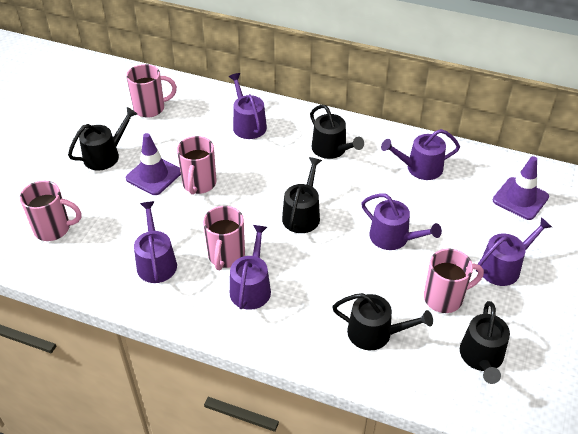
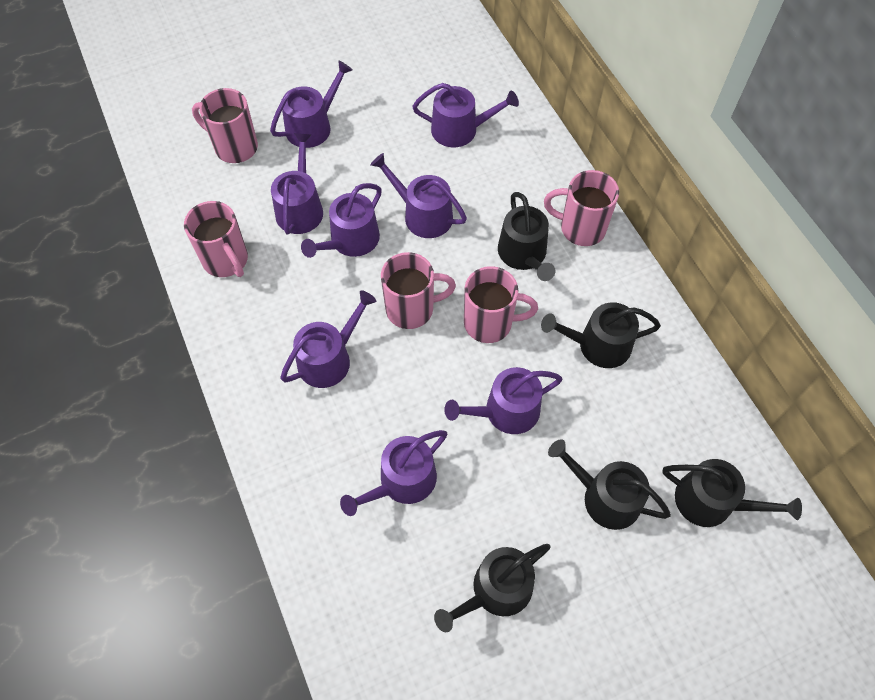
purple traffic cone: [126,133,181,195] [493,156,549,220] = 2 -> none = 0
purple watering can: [134,201,177,283] [229,73,267,139] [230,225,271,310] [361,193,442,250] [381,129,460,180] [476,217,552,286] = 6 -> [270,60,353,148] [271,133,323,235] [280,290,376,388] [301,183,382,258] [340,430,447,516] [370,153,467,238] [412,83,519,147] [444,367,563,434] = 8

